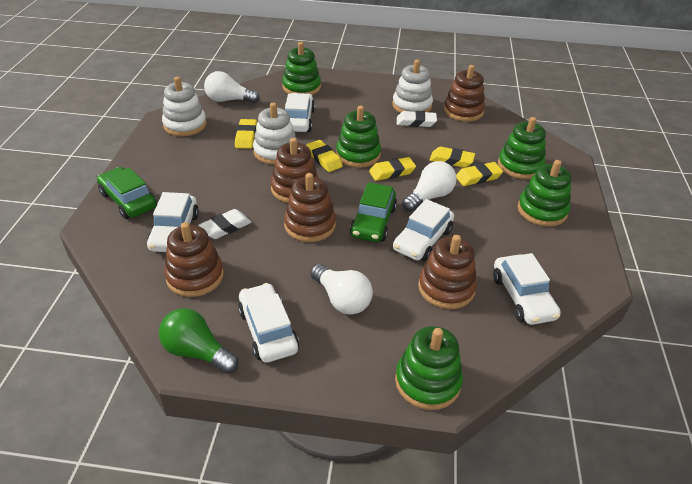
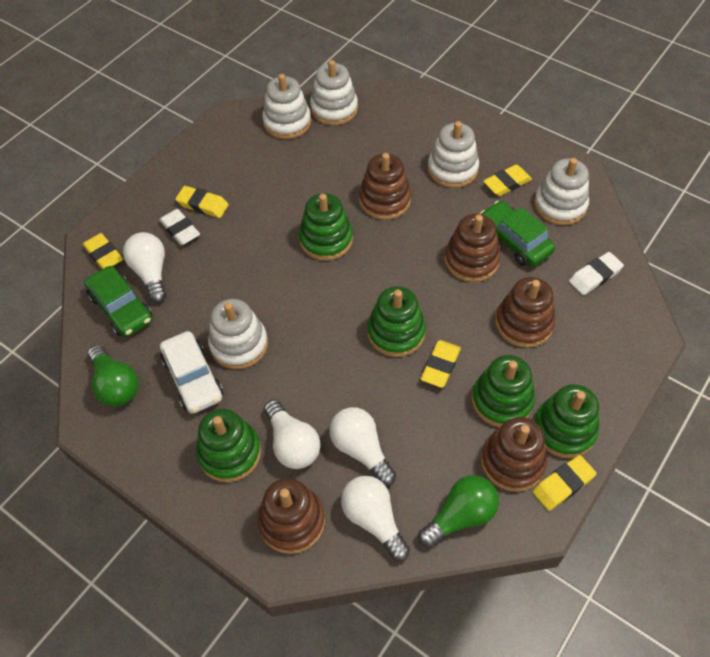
green light bulb: [159,308,239,374] = 1 -> [87,345,139,407] [418,475,499,548] = 2
white car: [147,192,199,252] [238,283,299,363] [285,93,315,132] [393,199,454,261] [493,253,561,325] = 5 -> [160,331,223,414] = 1
white light bulb: [204,71,260,103] [310,264,373,315] [402,161,457,212] = 3 -> [123,232,166,303] [264,399,320,469] [330,407,396,486] [341,476,410,561] = 4
white stacking toy: [162,77,207,136] [253,103,298,165] [392,60,433,113] = 3 -> [208,299,268,369] [262,74,311,139] [310,60,358,125] [428,121,479,188] [534,158,589,225] = 5

